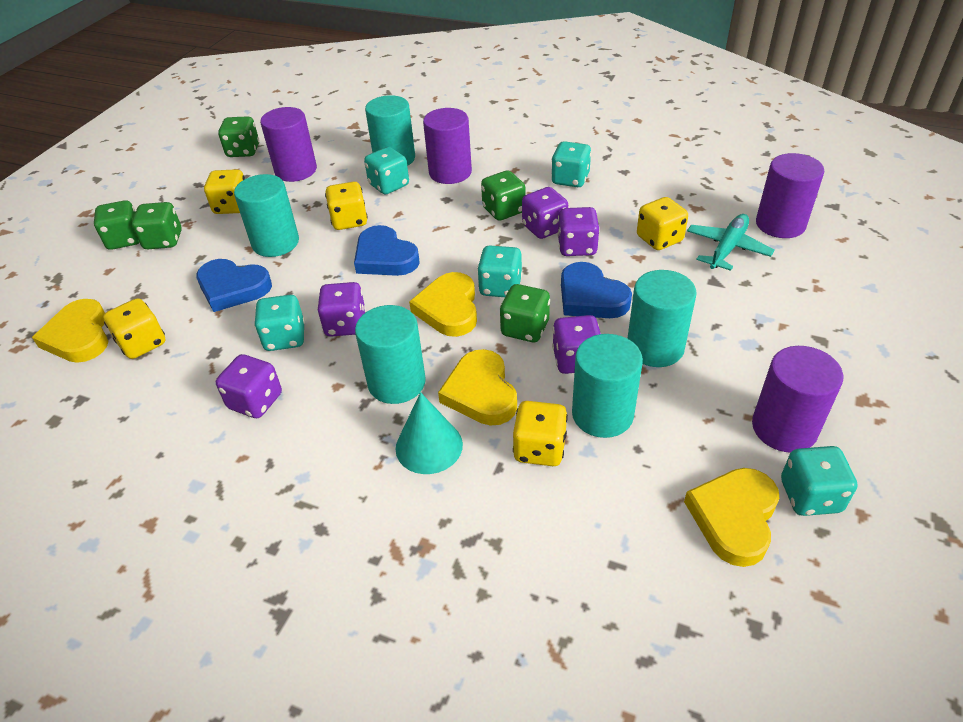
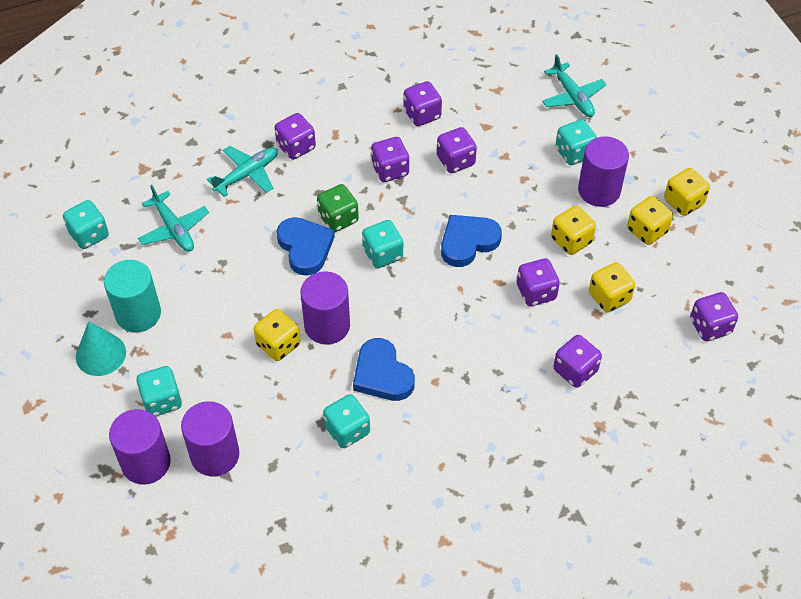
green dice: [94,200,139,250] [132,202,182,249] [218,116,259,157] [481,170,526,221] [500,284,550,342] = 5 -> [317,184,359,232] = 1
purple dice: [216,354,282,418] [318,282,366,337] [522,187,568,239] [552,315,601,374] [557,207,600,256] = 5 -> [275,113,316,160] [371,137,410,182] [404,81,442,126] [437,127,477,173] [517,258,560,306] [553,335,602,388] [690,292,738,341] = 7
turquoise cylinder: [234,174,299,257] [355,305,426,404] [365,95,415,166] [572,334,643,438] [627,270,697,367] = 5 -> [104,260,161,332] = 1
turquoise plane: [687,214,775,271] = 1 -> [138,185,209,252] [207,146,278,197] [542,54,607,117] = 3
yellow heart: [32,299,108,363] [409,272,477,337] [438,349,517,426] [684,468,780,567] = 4 -> none = 0

